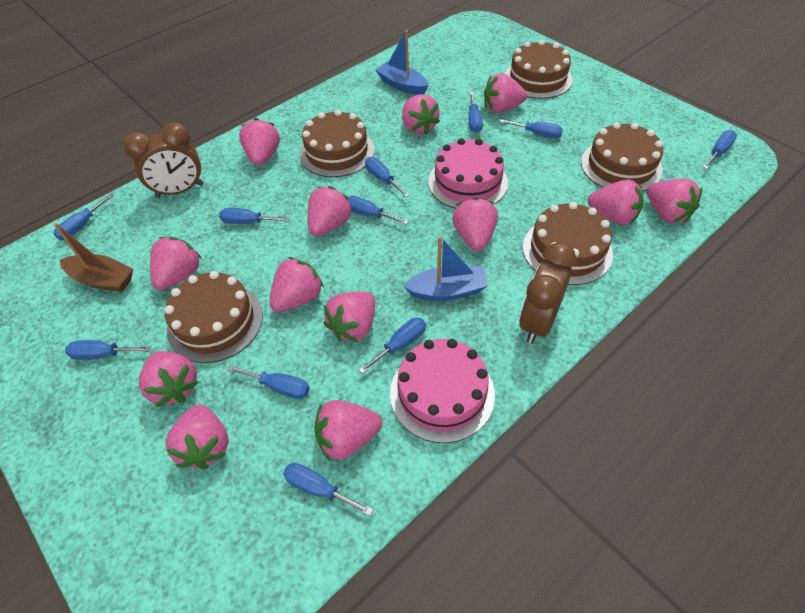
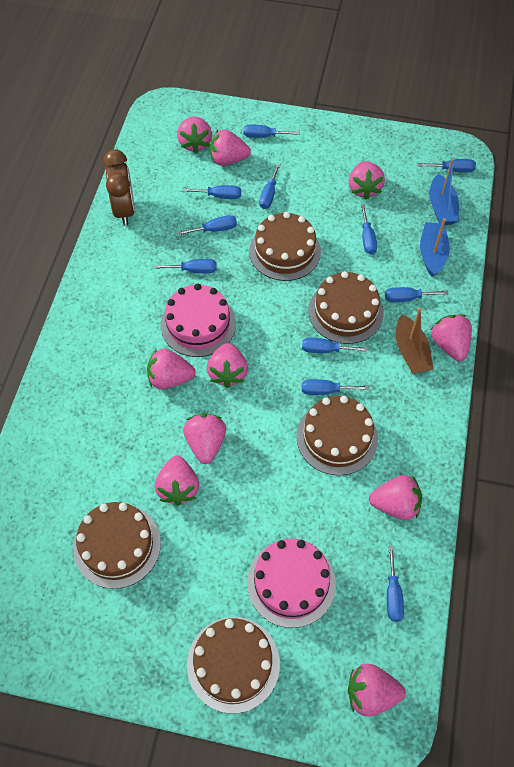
brown clock: [124,123,204,198] [519,242,576,344] = 2 -> [104,149,135,226] = 1
pink strawberry: [139,351,199,407] [150,237,202,291] [165,404,228,469] [239,118,280,166] [269,257,324,312] [308,186,353,237] [315,400,382,460] [323,292,375,342] [402,94,440,135] [452,197,498,251] [484,73,527,113] [588,179,643,225] [647,179,702,223] = 13 -> [147,348,195,389] [155,456,199,506] [177,116,212,153] [183,413,226,464] [207,343,248,388] [210,130,251,166] [348,161,385,200] [348,664,406,717] [369,475,422,520] [431,315,472,361] = 10

